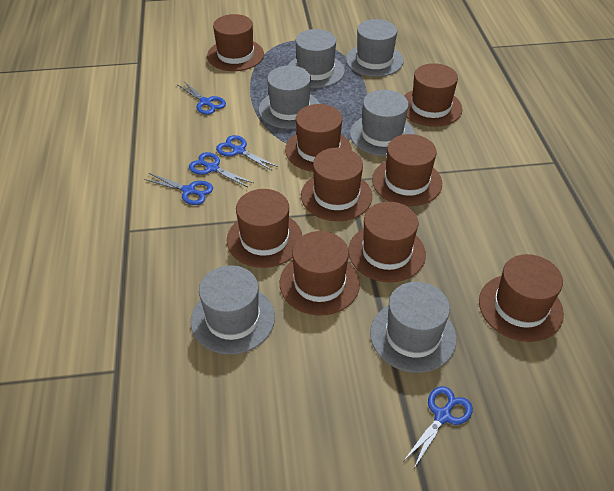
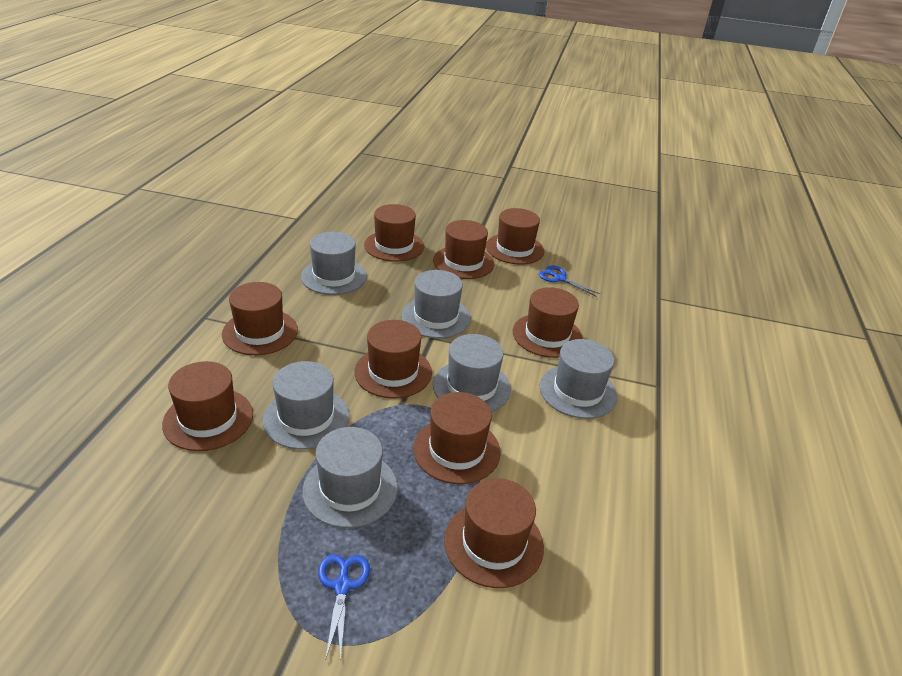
blue scissors: [144,173,213,205] [178,81,226,115] [189,152,253,187] [216,135,278,170] [404,386,473,468] = 5 -> [318,554,370,659] [539,266,600,297] = 2

